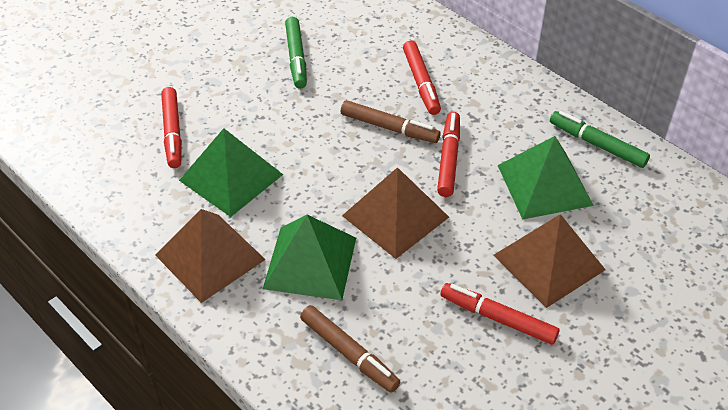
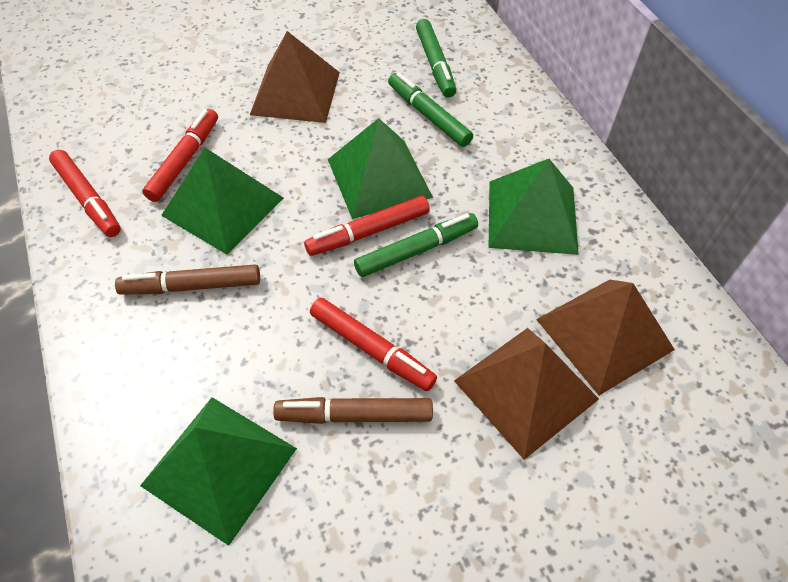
green marker: [285,17,307,89] [550,111,650,168] = 2 -> [354,213,478,277] [388,72,473,147] [416,19,456,98] = 3
green pyramid: [179,128,283,217] [263,215,356,300] [497,136,594,220] = 3 -> [140,397,297,546] [161,148,284,254] [328,118,433,219] [489,159,579,255] = 4

